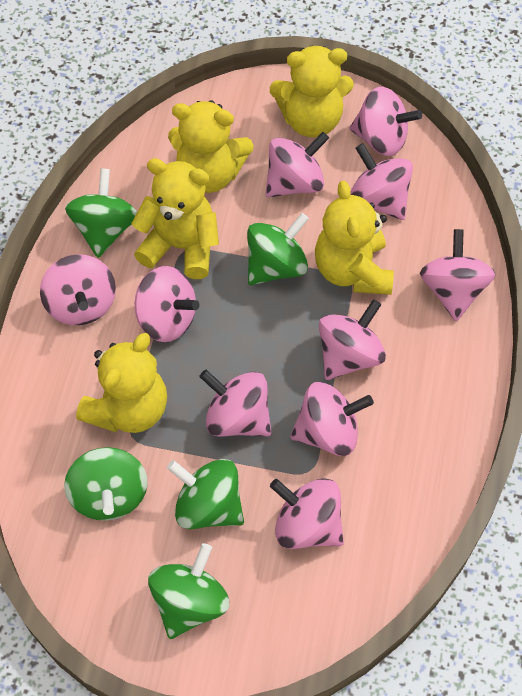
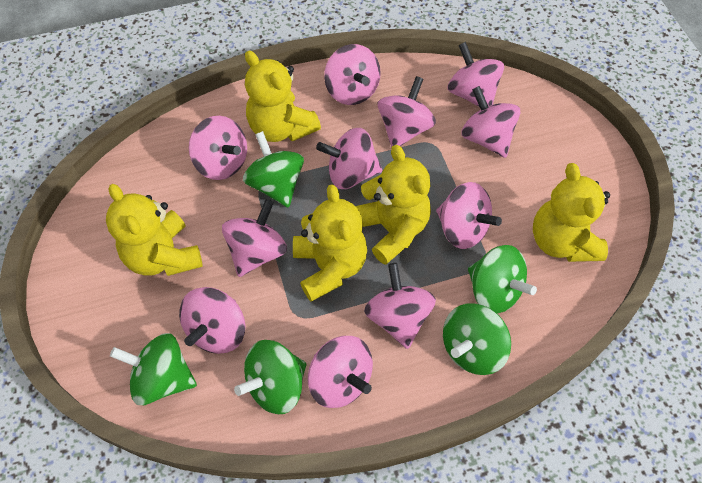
pink spinning top: [40,254,116,326] [134,266,200,342] [199,370,272,436] [265,132,329,197] [270,478,344,549] [290,382,374,456] [319,299,386,380] [350,87,422,156] [350,143,413,220] [420,229,496,321] = 10 -> [179,287,246,354] [189,116,247,180] [222,199,287,277] [308,336,373,408] [316,128,382,189] [324,44,381,105] [364,263,436,349] [378,76,436,148] [436,182,502,249] [448,42,504,107] [461,86,520,158] = 11

